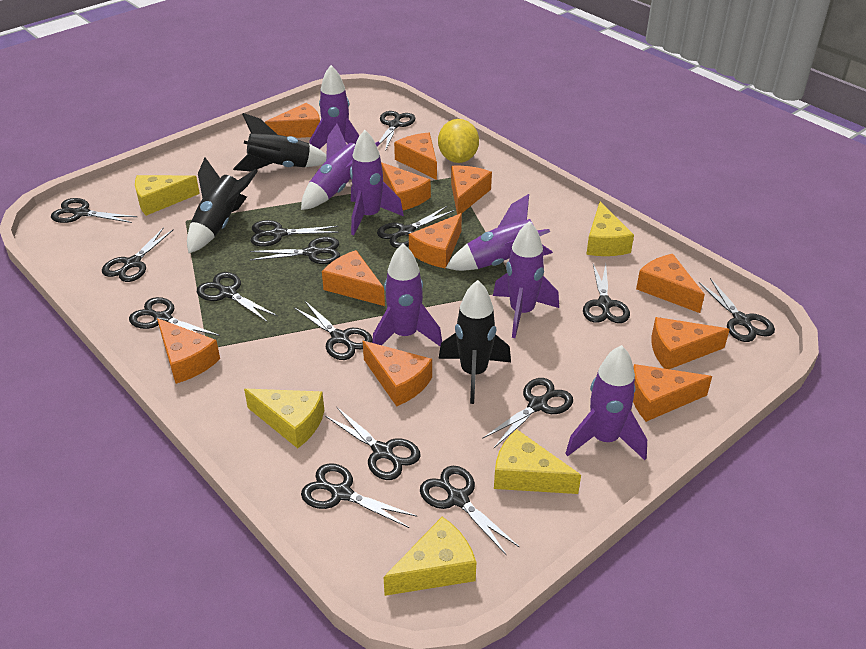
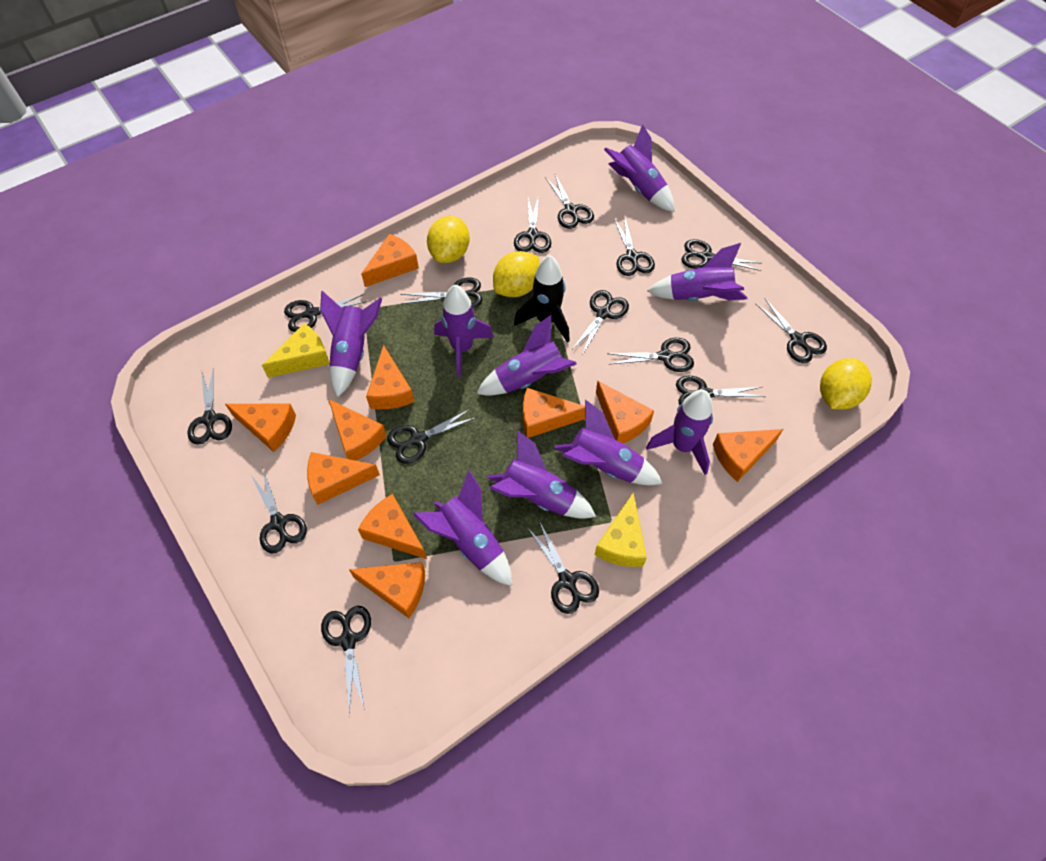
black rocket: [187,158,258,254] [233,113,326,172] [438,280,511,404] = 3 -> [514,255,570,343] = 1
orange cheese: [157,318,220,384] [265,103,320,138] [322,250,385,306] [363,341,432,407] [381,162,431,210] [394,133,437,180] [409,213,462,269] [451,166,492,215] [633,364,712,422] [636,254,705,313] [651,317,730,369] = 11 -> [225,404,296,452] [307,452,380,505] [328,399,387,461] [349,562,425,618] [358,494,427,559] [361,234,419,287] [366,345,414,409] [523,388,585,438] [596,381,654,443] [713,429,783,482] = 10
purple rocket: [301,124,380,210] [309,65,360,149] [350,130,404,235] [372,243,442,346] [446,194,553,271] [493,221,559,338] [565,345,647,460] = 7 -> [320,291,382,397] [413,470,512,586] [434,285,494,377] [477,315,577,396] [488,430,596,519] [554,400,663,485] [604,124,675,212] [646,389,713,475] [647,243,747,301] = 9
yellow cheese: [135,175,200,216] [244,389,324,448] [383,517,476,596] [494,429,581,494] [586,201,634,256] = 5 -> [262,323,330,378] [595,493,647,567] = 2
yellow lemon: [438,119,479,163] = 1 -> [427,216,470,263] [493,251,540,297] [820,358,872,409] = 3

